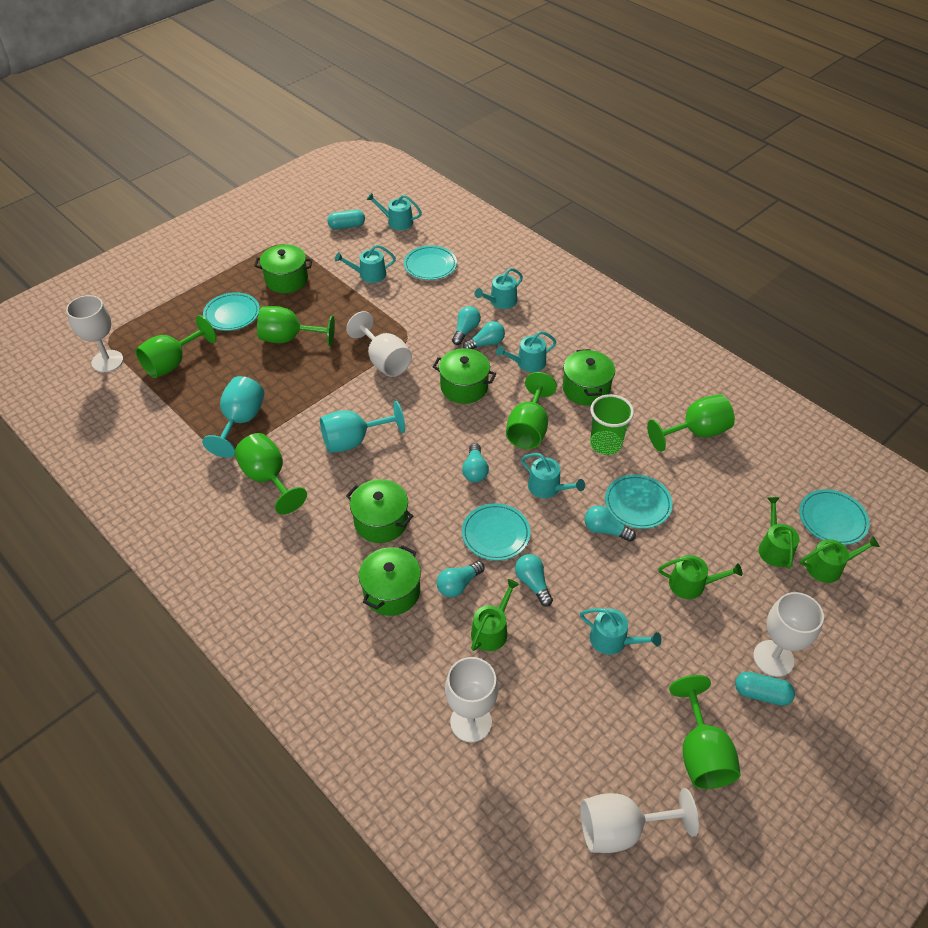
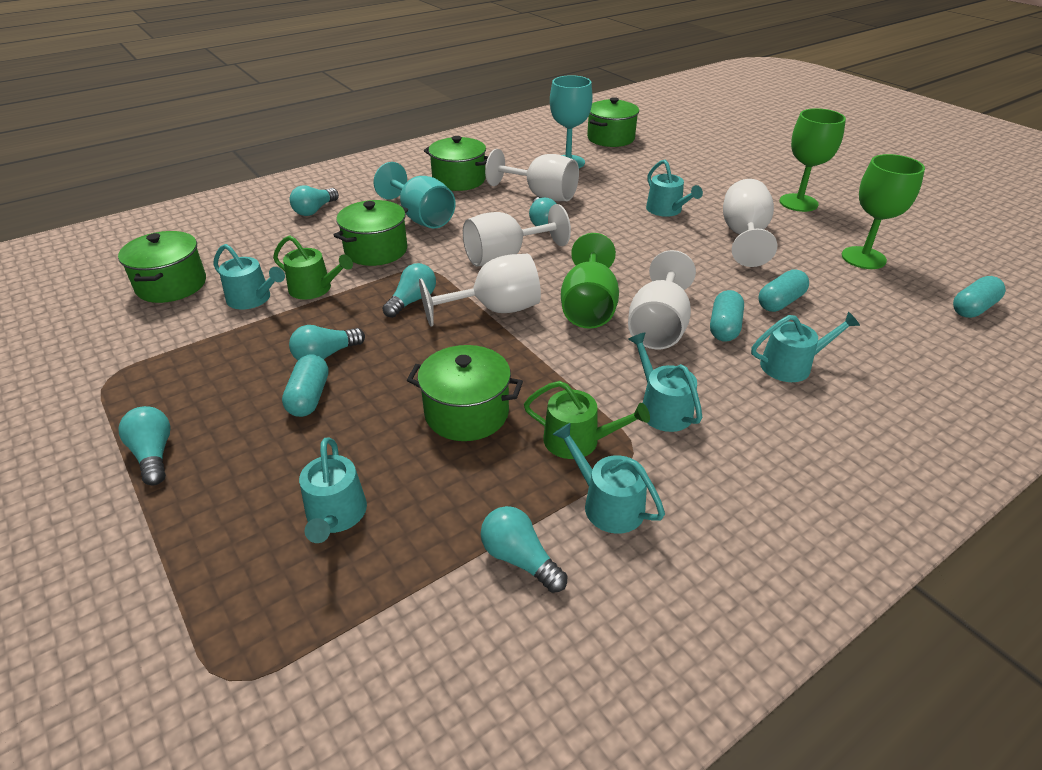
green cup: [590,394,634,455] = 1 -> none = 0
green goblet: [136,315,217,378] [234,433,307,514] [257,306,335,346] [506,372,557,449] [647,394,735,452] [669,675,741,789] = 6 -> [561,233,619,329] [779,108,846,212] [842,154,925,269] = 3
green watering can: [471,579,520,651] [658,555,742,599] [759,497,800,569] [800,536,880,583] = 4 -> [273,235,353,300] [524,381,650,459] = 2
turquoise capsule: [327,210,365,230] [735,672,795,706] = 2 -> [282,354,329,417] [710,290,744,342] [758,269,809,312] [953,276,1006,318] = 4
turquoise plate: [203,292,260,331] [404,245,457,280] [462,503,530,561] [605,474,673,529] [799,489,870,545] = 5 -> none = 0

